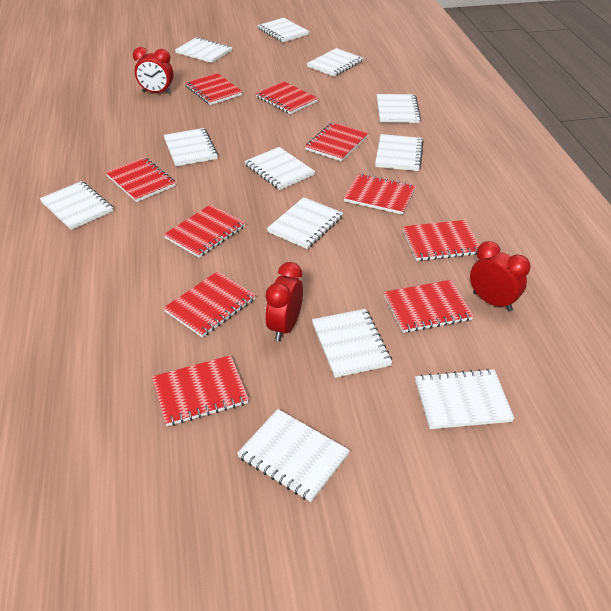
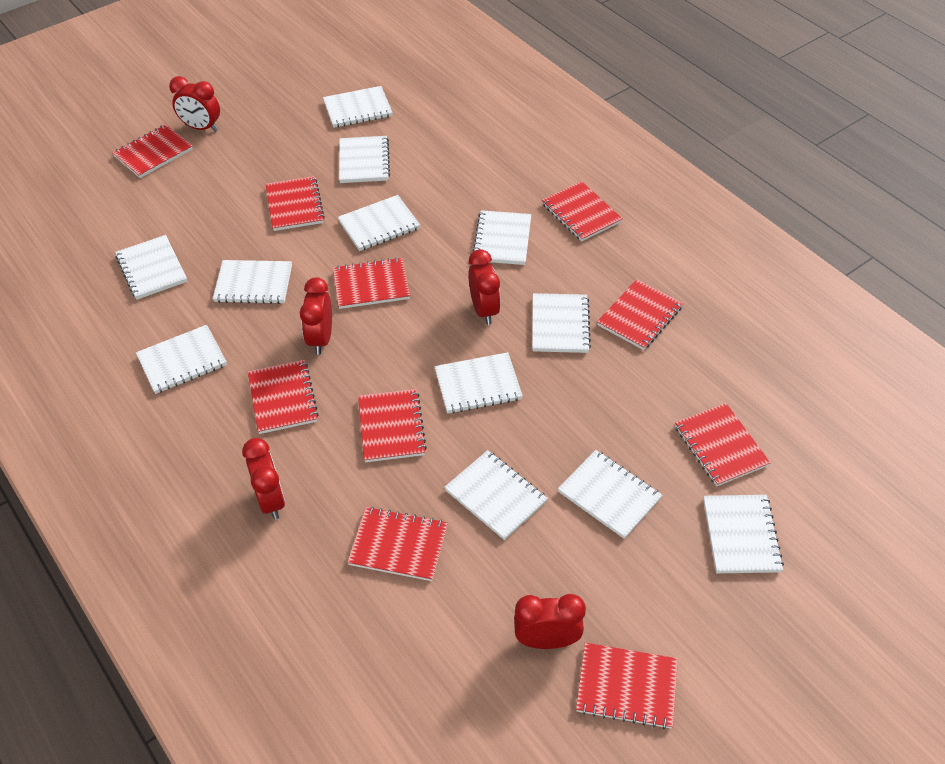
red clock: [133,47,174,94] [265,262,303,341] [470,241,530,311] = 3 -> [169,76,220,132] [242,438,285,520] [300,277,332,355] [468,249,501,325] [514,594,586,649] = 5

